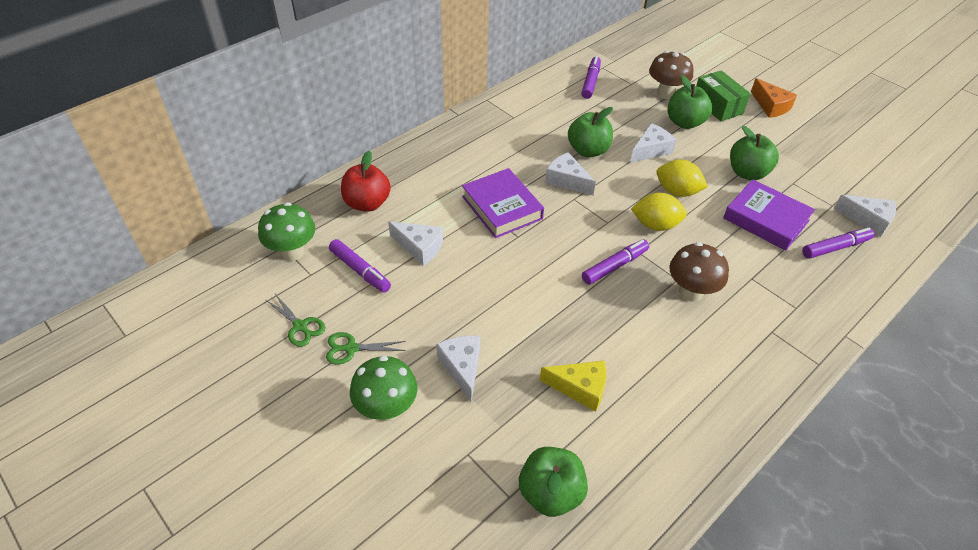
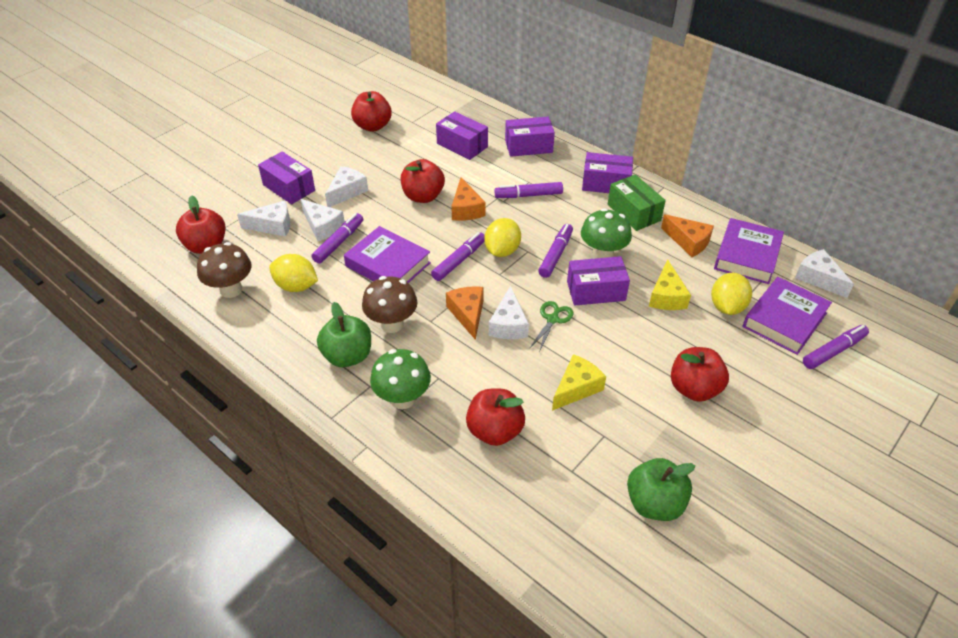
green apple: [519,447,588,517] [568,107,613,157] [667,75,712,129] [730,126,779,180] = 4 -> [317,302,371,367] [627,458,695,521] = 2
green scissors: [266,294,325,347] [326,332,405,365] = 2 -> [529,301,573,352] = 1
orange cheese: [751,78,797,118] = 1 -> [446,286,484,340] [451,177,486,221] [661,214,714,257] = 3
purple book: [462,168,544,238] [723,179,815,251] = 2 -> [344,226,431,283] [714,218,784,284] [743,277,832,355] = 3
purple box: none = 0 -> [258,152,315,204] [436,111,488,160] [505,117,555,157] [567,256,630,306] [582,152,633,193] = 5
purple marker: [329,239,391,293] [581,56,601,99] [582,239,649,285] [802,228,874,259] = 4 -> [312,213,363,264] [431,232,485,281] [494,182,563,198] [538,224,573,278] [803,325,869,369] = 5
red apple: [341,151,391,212] = 1 -> [176,195,225,254] [351,91,392,132] [401,159,445,203] [466,388,525,446] [671,347,729,402] = 5
yellow cheese: [540,361,606,412] = 1 -> [552,354,606,411] [649,259,691,310] = 2
yellow lemon: [631,193,687,231] [656,160,708,197] = 2 -> [269,254,318,292] [484,218,521,257] [711,273,752,315] = 3

